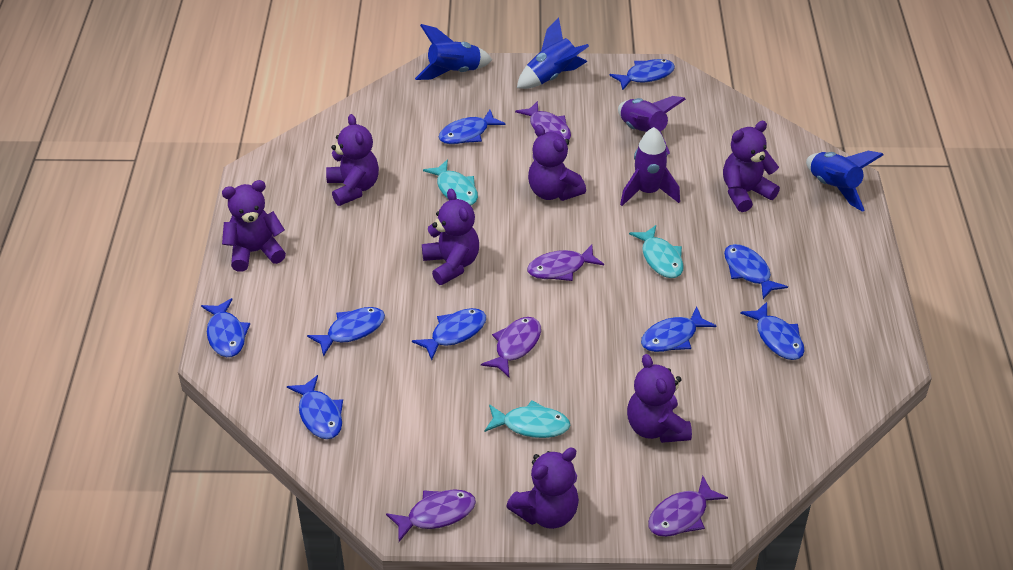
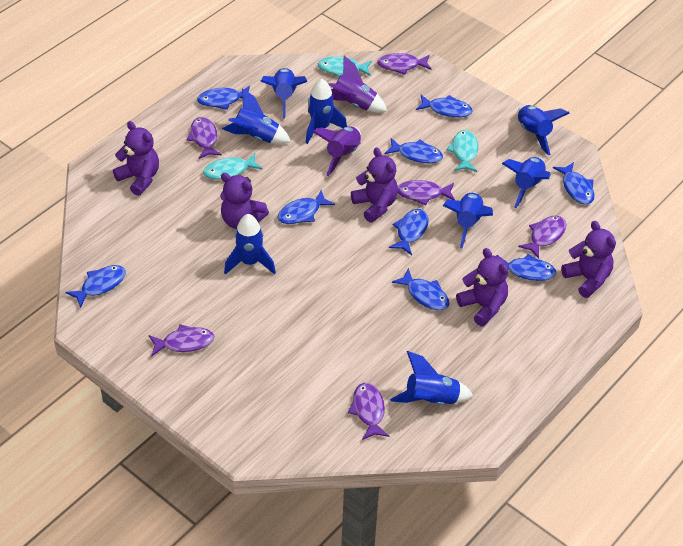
blue rocket: [415,24,492,80] [517,17,589,89] [806,151,883,212] = 3 -> [222,88,291,144] [224,214,276,275] [260,68,307,119] [306,79,347,144] [390,351,473,405] [443,192,493,248] [502,157,551,208] [517,105,570,155] = 8
purple fish: [386,489,476,542] [481,317,541,377] [515,101,571,140] [527,245,604,281] [648,476,728,537] = 5 -> [149,324,214,357] [186,117,222,159] [348,383,389,440] [377,53,432,75] [398,180,455,206] [518,216,566,259] = 6
purple teddy bear: [222,180,286,272] [326,114,379,206] [422,189,479,285] [506,448,579,529] [528,125,586,201] [627,354,692,443] [723,121,780,212] = 7 -> [113,121,159,196] [220,173,269,229] [351,147,398,223] [456,248,508,327] [561,221,616,298] = 5

